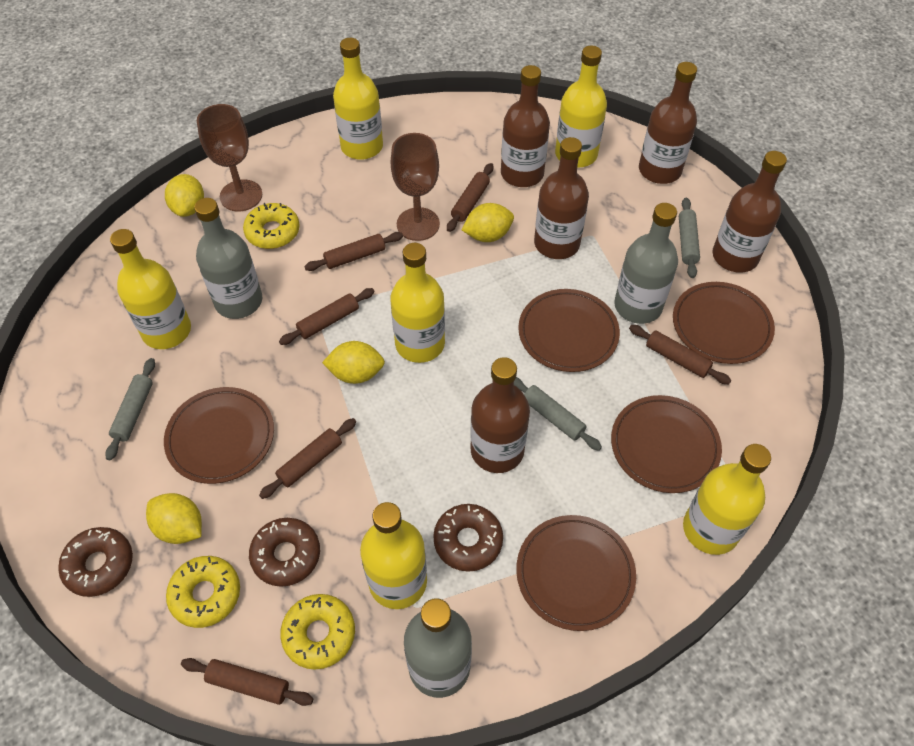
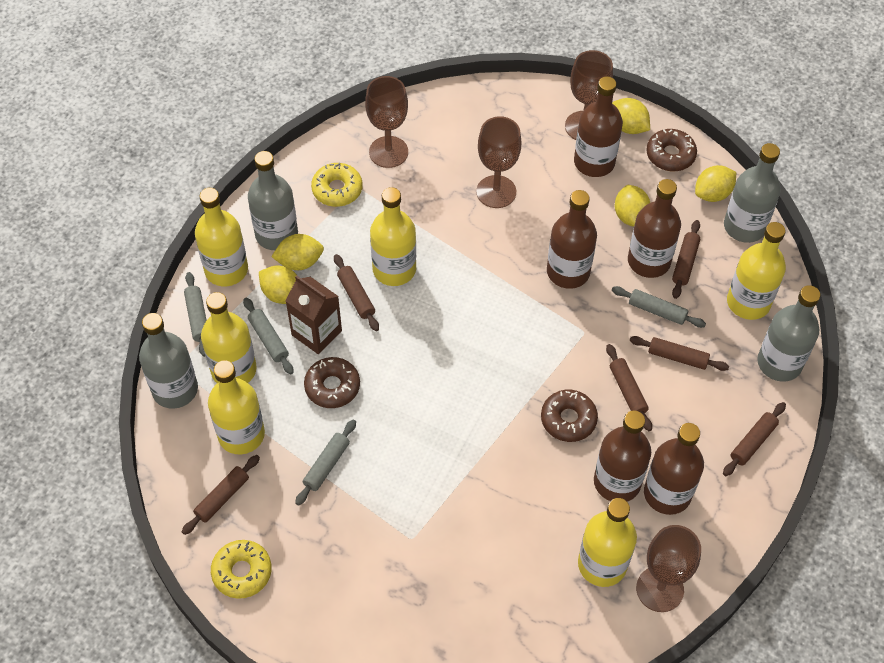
brown carton: none = 0 -> [286,275,342,354] = 1
brown goblet: [197,104,262,211] [391,133,440,241] = 2 -> [365,76,408,168] [476,116,521,208] [565,50,613,140] [636,525,701,612] = 4
brown plate: [164,387,274,484] [516,515,636,631] [518,289,620,372] [611,395,722,493] [673,282,775,364] = 5 -> none = 0
grey bottle: [194,198,263,319] [404,598,472,698] [614,203,678,324] = 3 -> [139,313,198,409] [248,151,298,250] [724,143,781,243] [757,285,821,382] = 4
grey rolling pin: [105,358,155,460] [514,377,602,451] [679,198,700,278] = 3 -> [184,272,207,357] [243,298,294,375] [295,419,356,506] [612,286,706,328] = 4
yellow donut: [166,556,240,628] [243,203,300,249] [280,594,355,670] = 3 -> [211,540,272,599] [311,163,362,207] = 2
yellow lemon: [146,493,202,544] [165,174,204,217] [322,341,385,384] [462,203,514,242] = 4 -> [259,265,297,304] [271,234,324,270] [612,98,650,134] [615,185,650,227] [695,165,736,202] = 5

